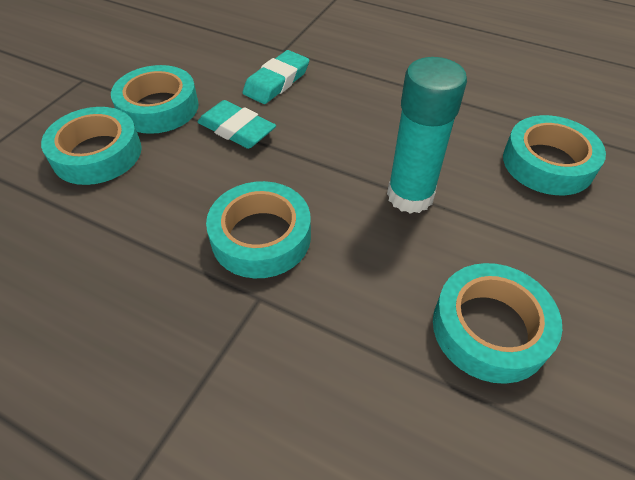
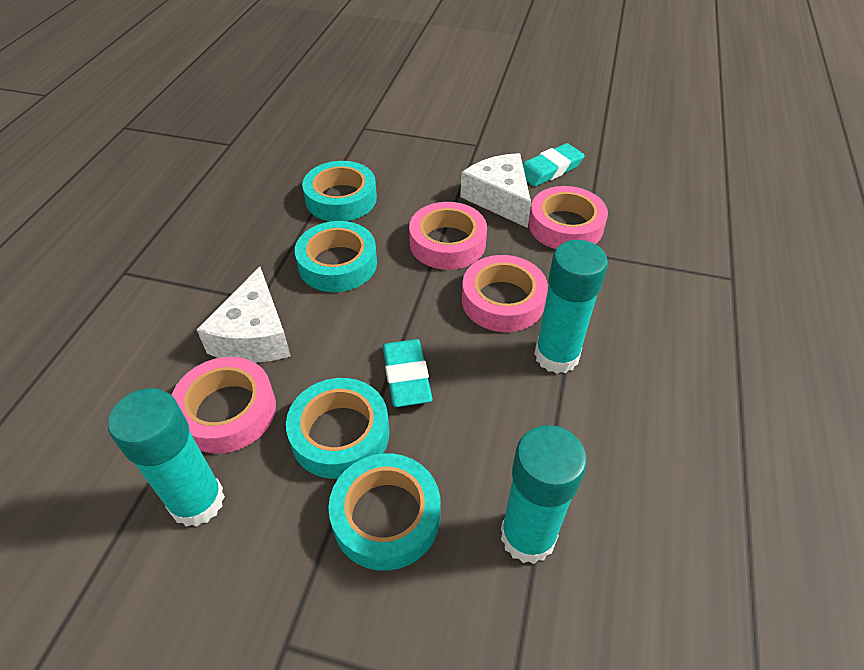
pink tape: none = 0 -> [171,357,276,454] [409,202,487,270] [462,255,548,332] [529,186,608,249] = 4
turquoise glue stick: [387,57,467,214] = 1 -> [108,388,225,527] [501,425,587,564] [534,240,608,374] = 3
turquoise tape: [41,107,142,185] [111,65,199,134] [206,181,311,278] [433,263,562,384] [503,115,606,195] = 5 -> [286,378,389,479] [295,221,377,292] [302,161,377,221] [328,453,440,571] = 4
white cheese: none = 0 -> [197,267,291,363] [460,153,531,228] = 2

